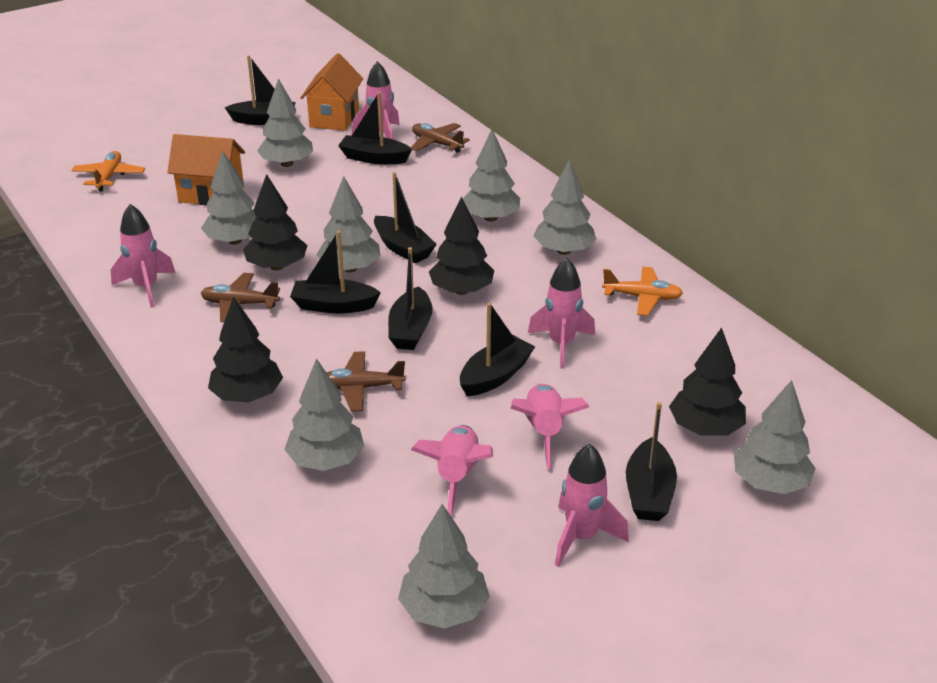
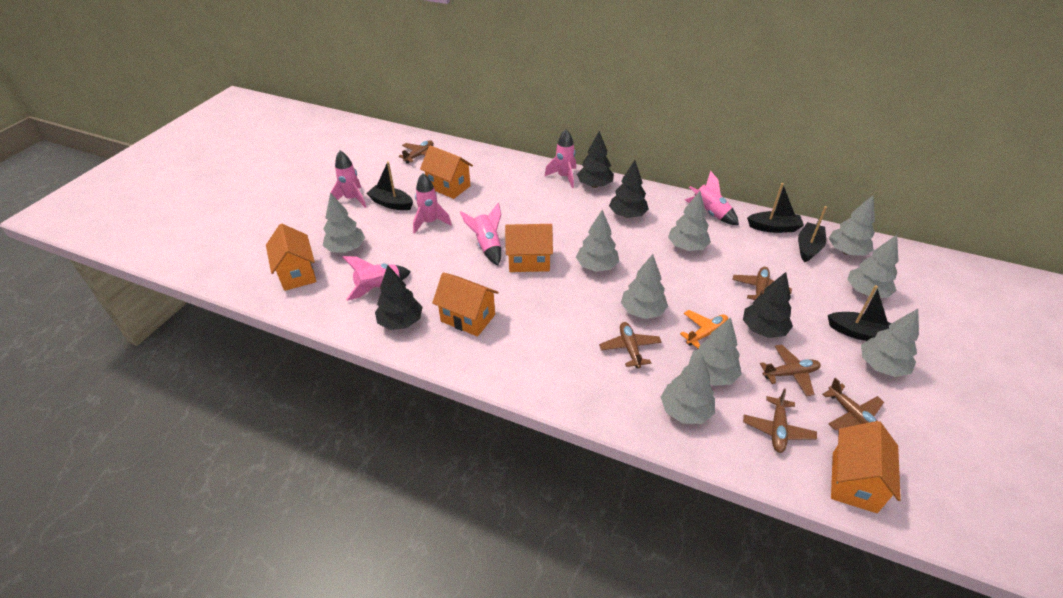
black boat: [225,55,296,125] [290,231,381,313] [338,92,412,164] [374,172,437,263] [388,247,432,350] [460,303,535,396] [626,402,677,521] = 7 -> [366,162,413,210] [747,183,804,233] [798,206,827,262] [828,285,892,341] = 4
brown plane: [201,273,280,322] [326,351,406,411] [411,123,470,153] = 3 -> [399,140,434,164] [599,322,662,368] [732,267,792,300] [743,388,817,453] [760,344,821,396] [822,378,884,430] = 6
grey tree: [201,150,257,245] [257,78,313,167] [284,358,364,471] [316,176,381,273] [398,504,490,629] [463,129,520,222] [533,159,596,255] [734,380,816,494] = 8 -> [323,192,365,253] [576,210,619,272] [621,254,668,319] [660,355,715,424] [668,191,711,251] [689,317,742,386] [829,195,875,256] [847,235,898,298] [861,309,919,377] = 9
orange house: [167,134,245,205] [301,53,363,131] = 2 -> [266,224,317,291] [420,145,473,199] [432,272,499,337] [505,224,553,272] [831,421,901,513] = 5
orange plane: [71,151,145,192] [602,267,683,316] = 2 -> [680,310,728,349] = 1

